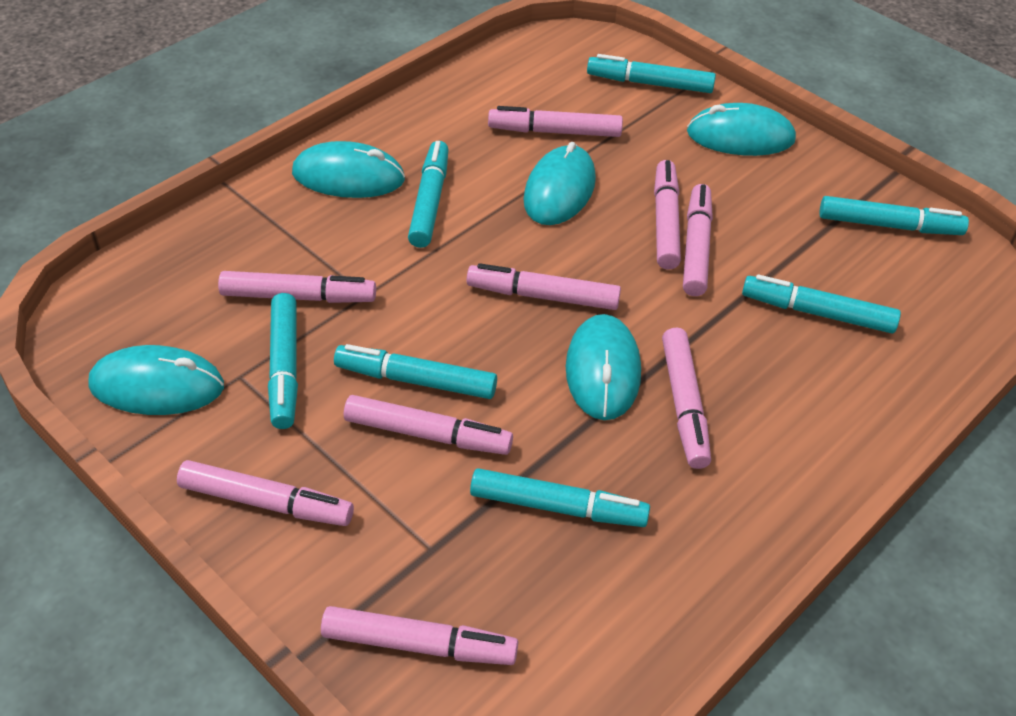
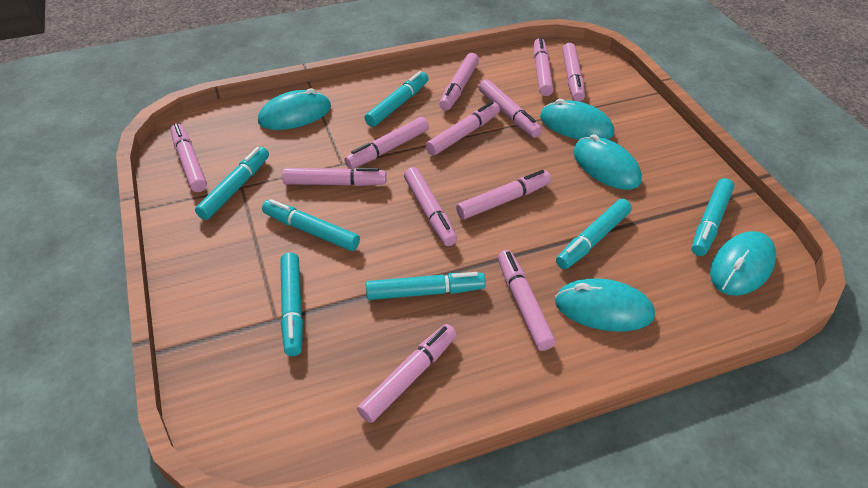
pink marker: [177,460,354,526] [218,271,376,303] [321,606,518,665] [344,395,513,455] [467,263,621,310] [488,106,623,137] [654,160,681,270] [662,328,711,469] [683,184,713,296] = 9 -> [171,123,207,192] [282,168,387,186] [344,117,429,169] [357,324,457,423] [404,167,457,246] [426,101,500,155] [439,53,479,110] [456,170,551,220] [479,79,542,138] [498,250,556,351] [534,37,554,96] [562,43,585,102] = 12

